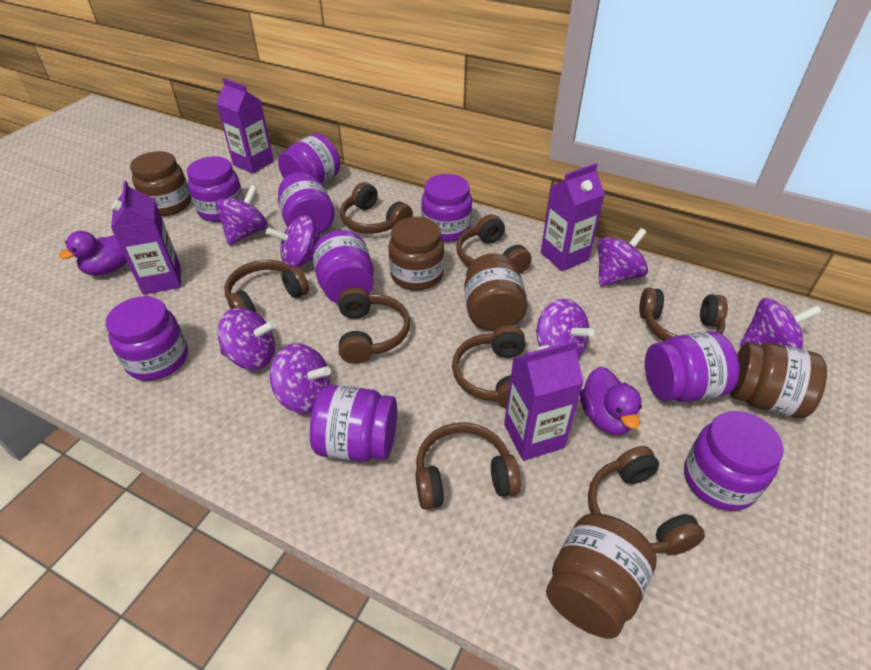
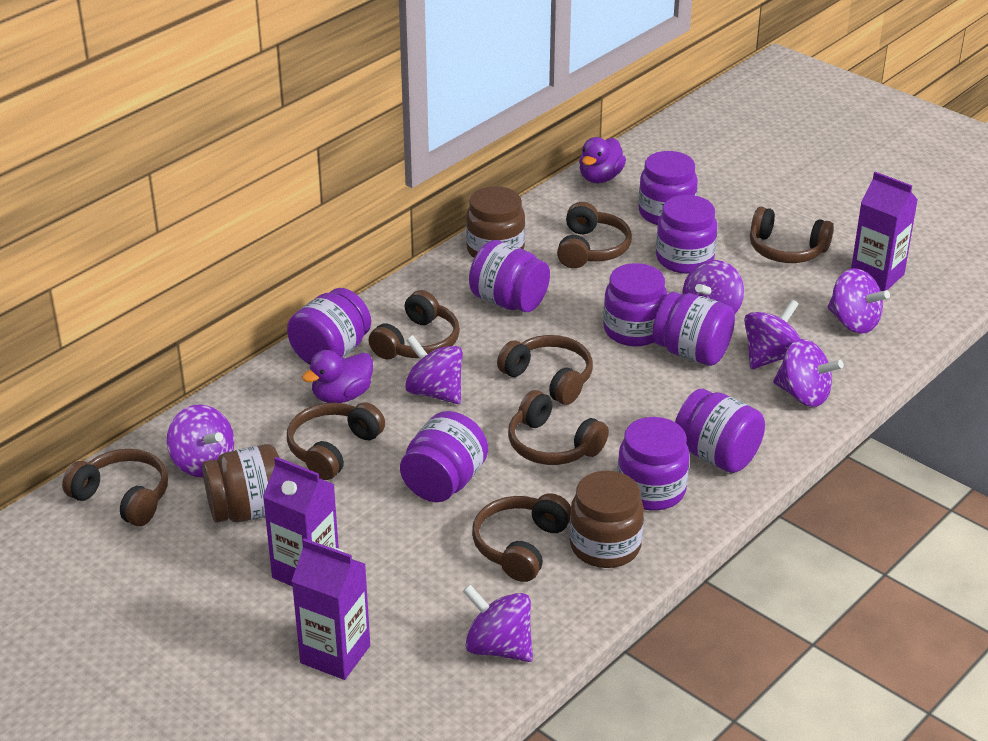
brown jar: [130,151,191,216] [389,217,444,291] [464,253,528,331] [546,513,657,639] [730,342,827,418] = 5 -> [202,444,279,523] [466,186,525,258] [569,471,644,568] = 3
purple carton: [111,180,181,295] [216,78,274,174] [504,340,584,461] [541,163,605,271] = 4 -> [263,457,339,587] [292,538,370,680] [851,172,918,291] = 3

